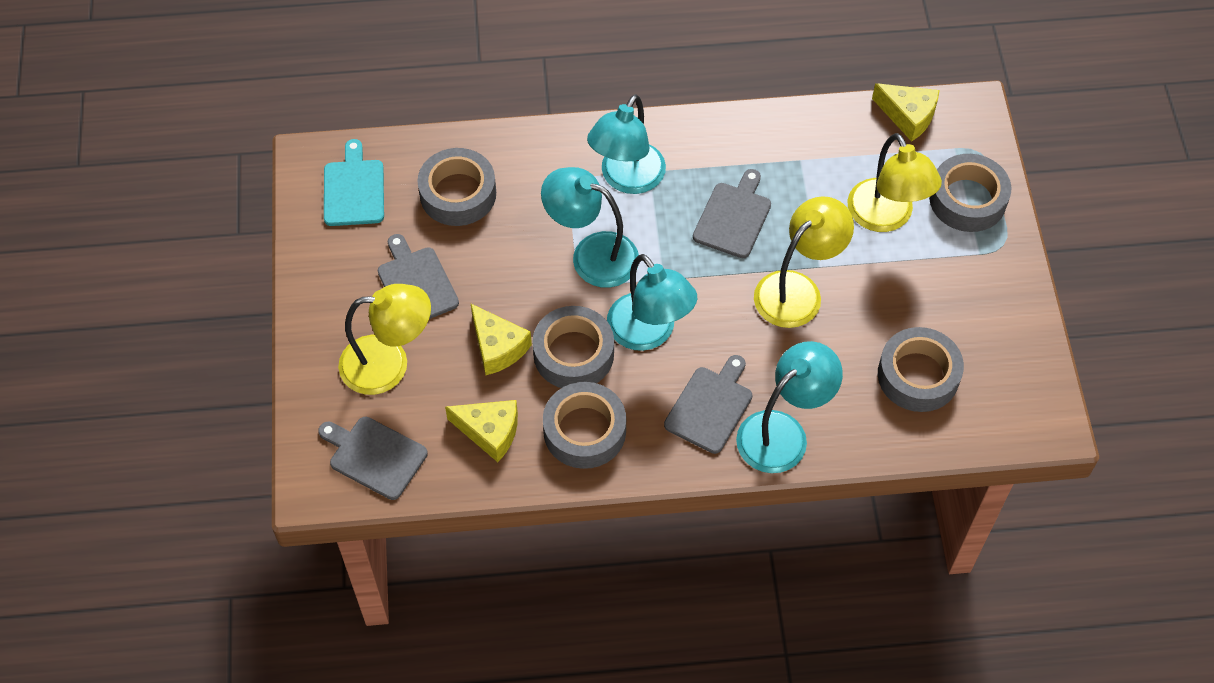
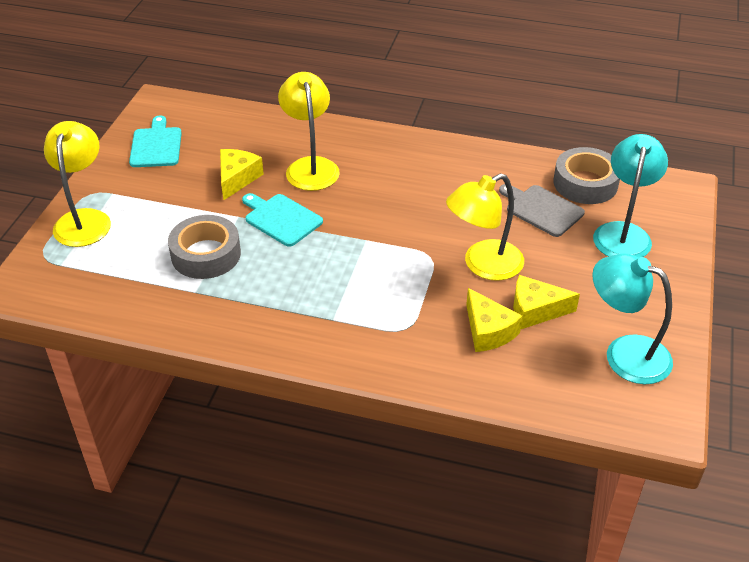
grey cutting board: [318,417,428,500] [378,234,459,319] [664,355,752,454] [693,169,771,258] = 4 -> [499,184,585,237] = 1
grey tape: [417,148,496,226] [532,306,614,388] [543,382,626,469] [878,327,964,412] [929,154,1011,232] = 5 -> [168,215,241,279] [553,147,620,204] = 2
turquoise cutting board: [324,139,384,226] = 1 -> [129,115,182,167] [242,193,323,247] = 2
turquoise lamp: [541,167,639,288] [587,94,666,194] [607,254,697,351] [736,341,843,473] = 4 -> [592,254,673,384] [593,134,668,258] = 2

